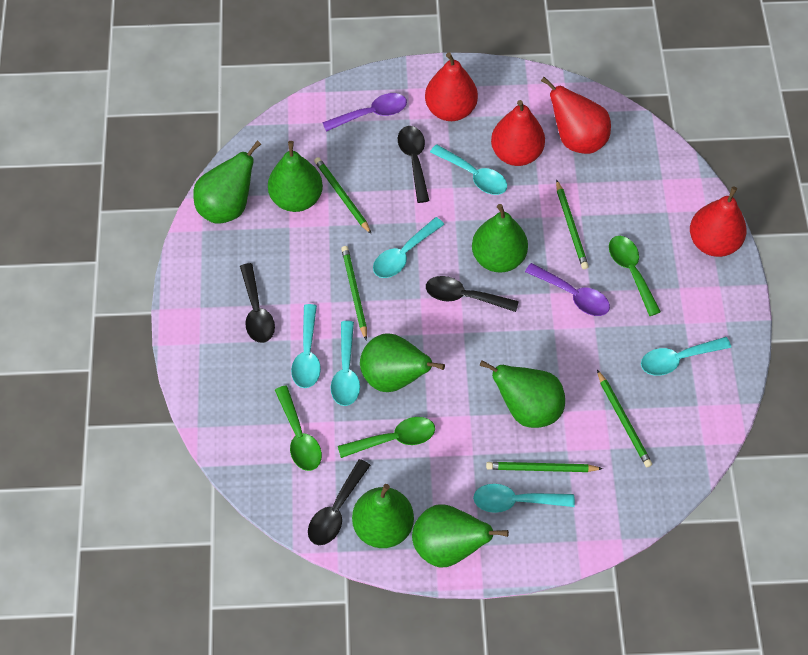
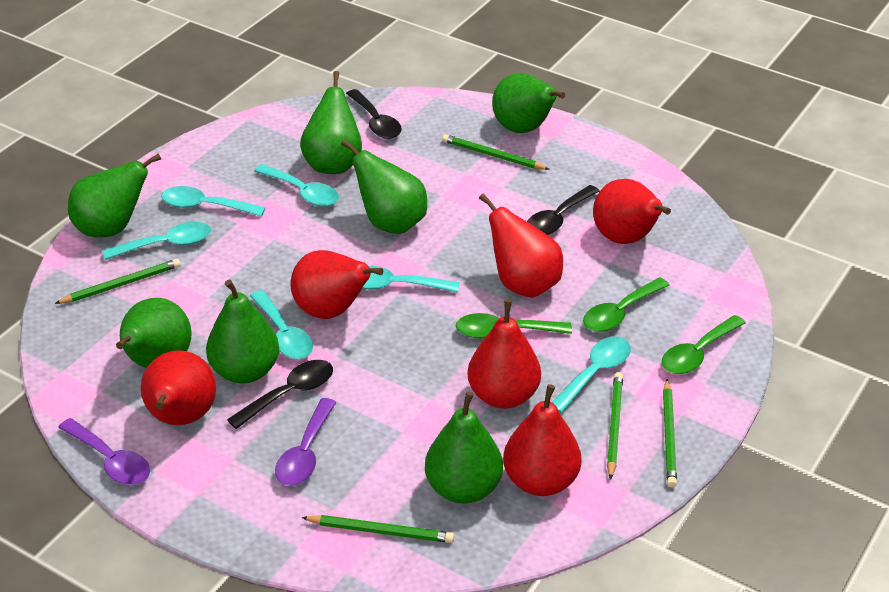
black spoon: [240,263,275,343] [308,459,370,545] [398,126,429,203] [426,276,519,312] = 4 -> [227,360,333,429] [346,89,402,139] [527,185,600,235] = 3
red pear: [425,52,478,121] [491,100,545,166] [541,77,611,154] [690,186,747,257] = 4 -> [141,350,216,425] [290,250,383,319] [468,300,541,409] [479,194,563,298] [503,384,581,496] [593,179,671,244] = 6

